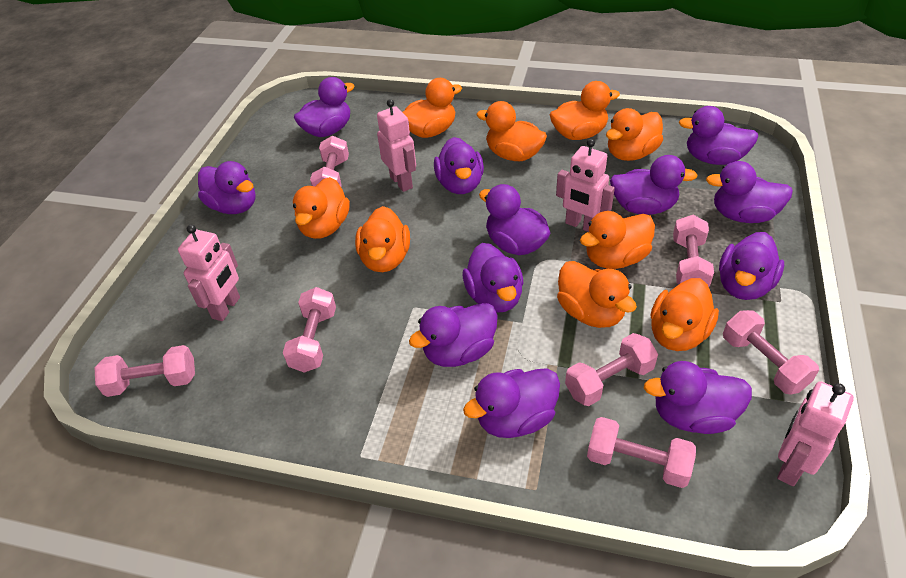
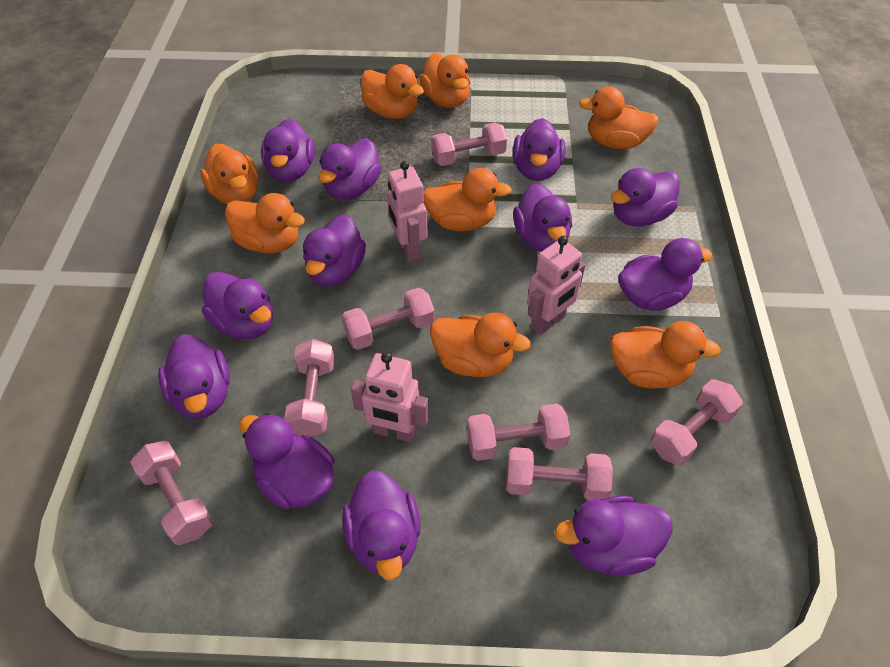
orange duck: [293,177,350,239] [355,206,410,272] [403,78,462,138] [476,101,547,161] [550,81,620,140] [557,261,637,328] [580,211,655,269] [606,108,663,161] [651,278,719,351] = 9 -> [200,144,259,204] [225,193,305,253] [361,64,424,119] [419,53,471,108] [423,168,512,231] [430,312,531,377] [579,87,659,149] [610,321,721,389] = 8
pink robot: [178,225,240,321] [377,99,416,192] [556,139,615,232] [777,381,854,486] = 4 -> [351,352,429,442] [387,161,428,262] [527,236,585,335] = 3

